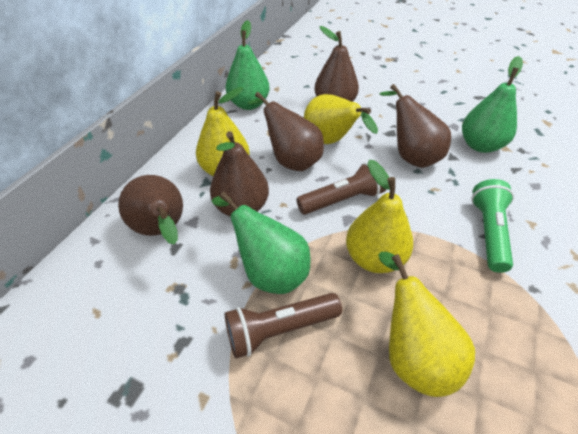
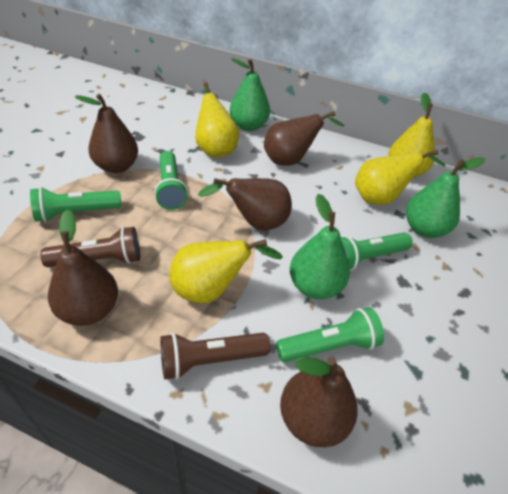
green flashlight: [472,179,514,273] = 1 -> [30,187,122,222] [154,151,188,210] [276,307,384,362] [341,233,413,271] = 4

